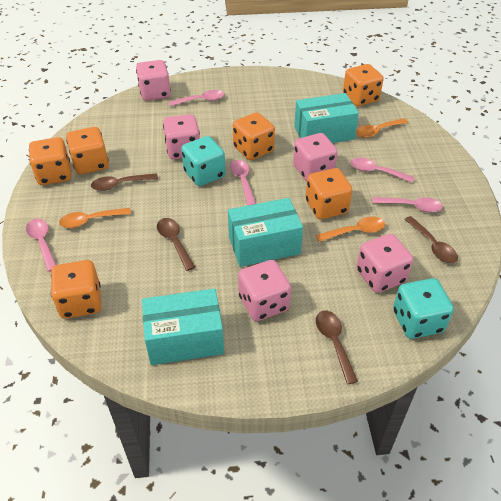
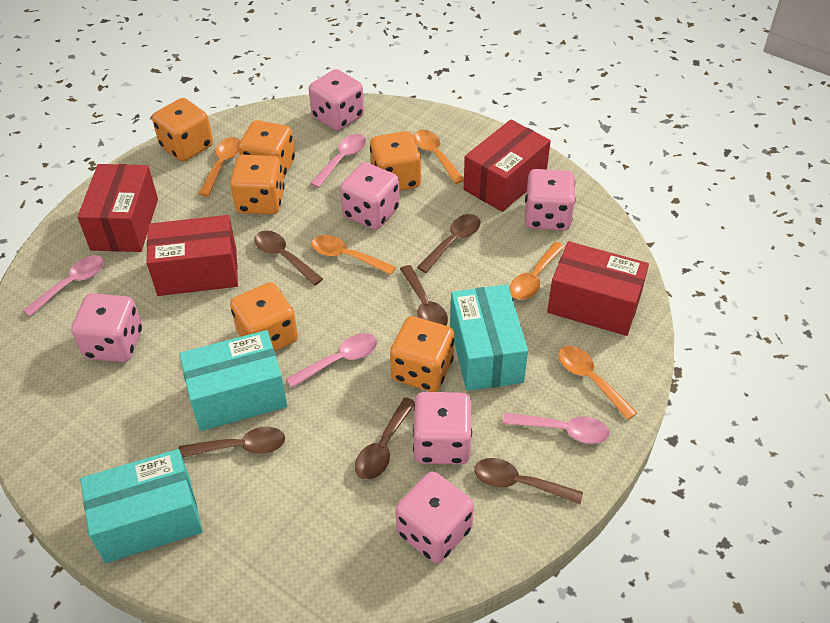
brown spoon: [91,173,158,191] [157,218,195,271] [316,311,358,384] [404,216,458,263] = 4 -> [179,427,285,457] [254,231,323,286] [355,397,415,480] [400,265,448,326] [417,214,481,273] [474,458,583,504] = 6
orange spoon: [59,208,131,228] [316,217,385,242] [356,118,408,138] = 3 -> [199,137,240,196] [311,235,396,275] [413,130,464,184] [509,242,565,300] [558,346,637,420] = 5
pink dice: [136,60,171,101] [163,114,200,159] [238,260,291,321] [293,133,338,181] [356,234,413,293] = 5 -> [71,293,142,362] [309,69,364,131] [340,162,400,230] [395,471,474,563] [413,392,472,464] [525,169,575,231] = 6
pink spoon: [26,219,56,272] [169,90,225,106] [230,160,256,206] [350,157,415,183] [372,197,443,212] = 5 -> [23,255,104,317] [286,333,377,388] [310,134,366,188] [503,413,610,444] = 4
red box: none = 0 -> [77,164,158,252] [147,215,238,296] [464,120,551,212] [547,241,649,336] = 4
turquoise dice: [181,136,226,186] [393,278,454,339] = 2 -> none = 0

